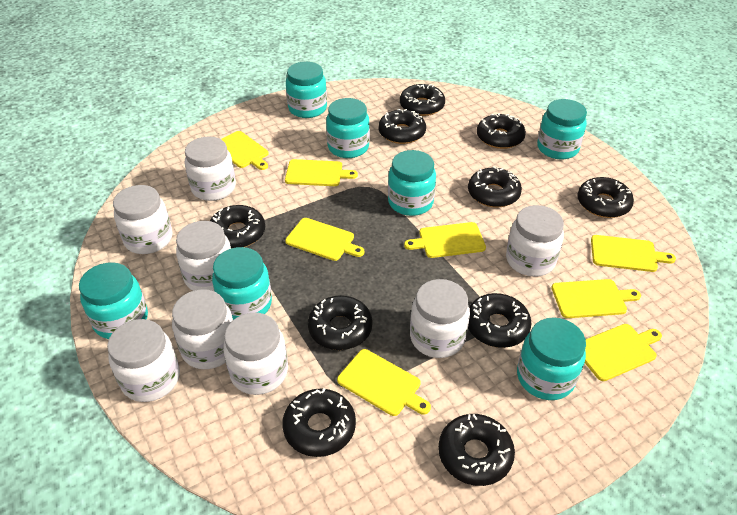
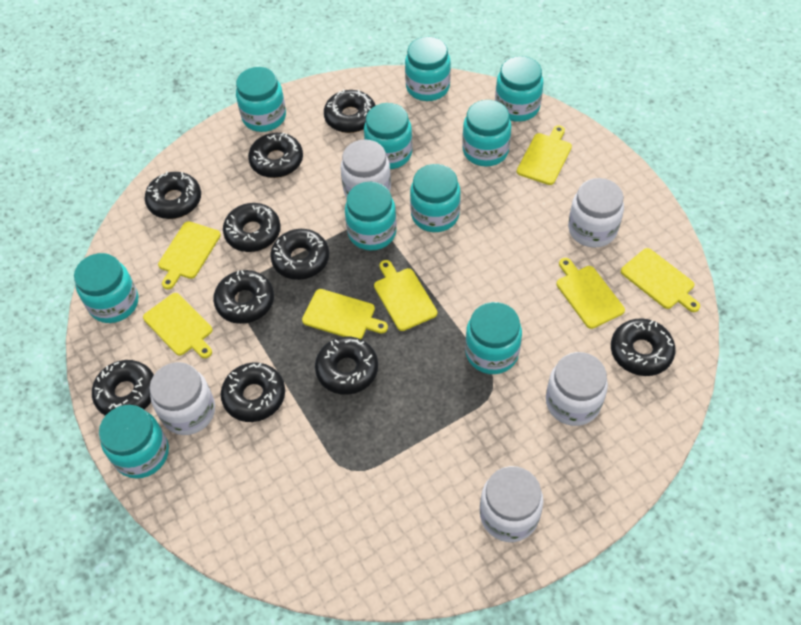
turquoise jar: [79,262,148,339] [212,247,272,320] [286,62,327,118] [326,98,370,158] [388,150,436,216] [517,317,586,400] [537,99,587,159] = 7 -> [74,253,138,323] [99,405,169,479] [236,67,286,132] [345,182,397,250] [364,103,412,169] [405,37,451,101] [410,164,461,232] [462,100,511,167] [465,302,522,374] [495,56,543,122] = 10
white jar: [107,319,180,402] [113,185,173,254] [172,289,233,369] [176,221,231,291] [185,136,236,201] [223,313,288,395] [410,279,470,358] [506,205,564,276] = 8 -> [149,362,215,435] [341,139,391,197] [480,466,543,542] [546,352,608,426] [568,178,624,247] = 5
yellow cutting board: [221,131,269,170] [285,159,358,186] [285,218,365,261] [337,349,431,416] [404,222,486,258] [551,279,641,318] [585,324,662,381] [591,235,676,272] = 8 -> [143,293,213,358] [158,221,221,289] [302,289,388,339] [374,260,437,331] [517,125,572,185] [556,258,625,329] [621,248,700,312] = 7

